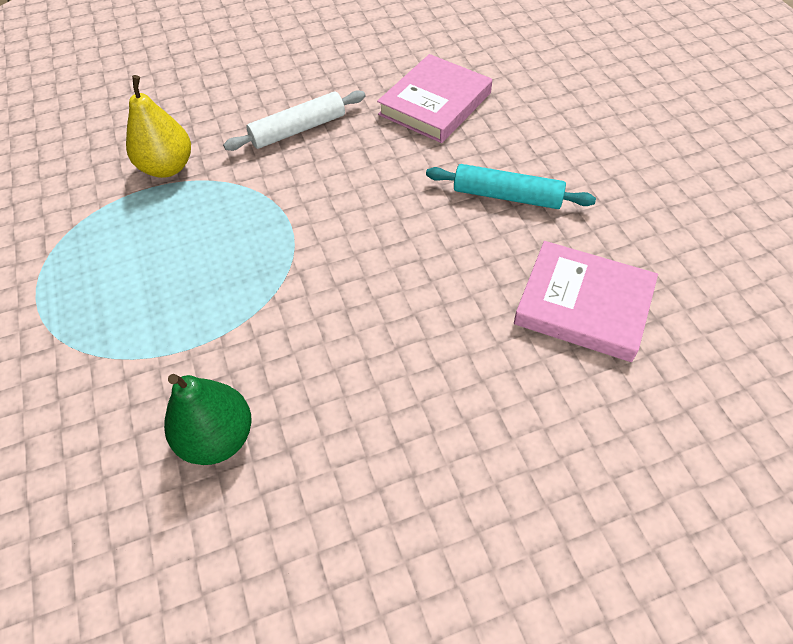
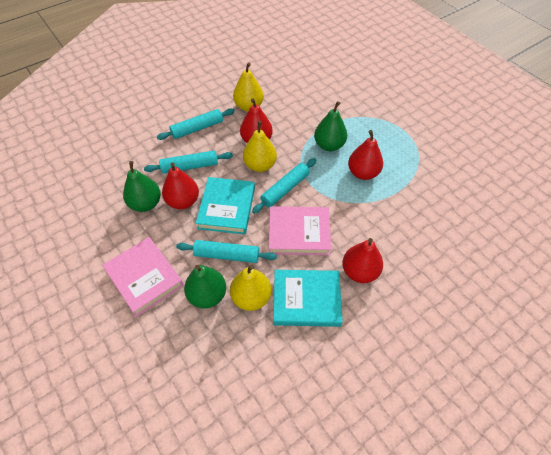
green pear: [164,374,251,465] = 1 -> [123,161,161,212] [184,265,226,308] [314,101,347,151] = 3
red pear: none = 0 -> [162,162,199,209] [240,98,273,143] [342,238,383,283] [348,130,383,180] = 4
turquoise book: none = 0 -> [196,177,255,234] [273,270,343,327] = 2
turquoise rolling pin: [426,164,596,209] = 1 -> [144,150,233,174] [157,108,235,140] [176,240,277,263] [252,158,316,214] = 4
white rolling pin: [223,90,365,151] = 1 -> none = 0
yellow pear: [126,75,191,178] = 1 -> [230,265,271,311] [233,62,264,111] [243,121,277,172] = 3

